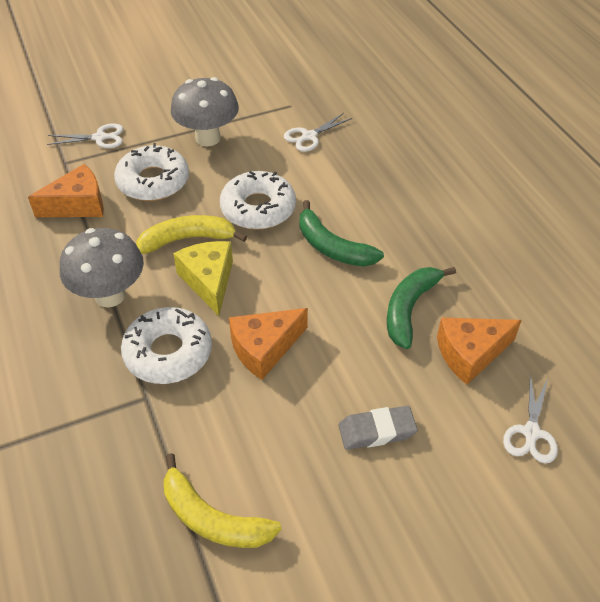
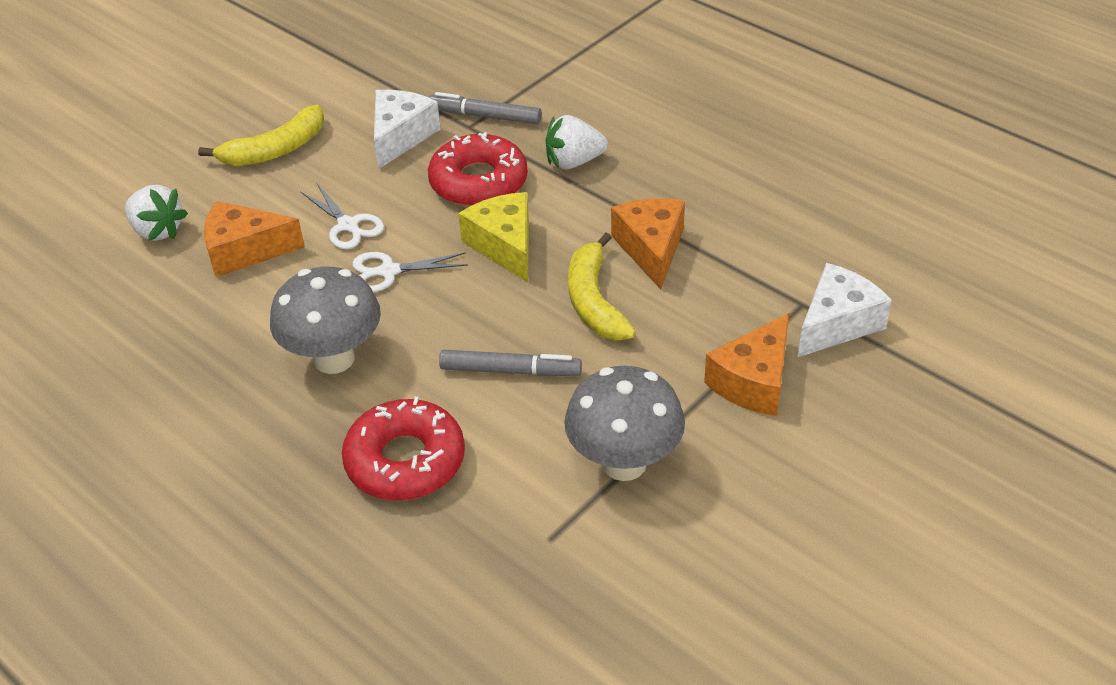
green banana: [300,200,384,267] [387,267,456,349] = 2 -> none = 0
grey eraser: [338,406,418,450] = 1 -> none = 0
grey marker: none = 0 -> [429,92,542,124] [439,350,582,376] = 2
red donut: none = 0 -> [342,397,465,500] [428,132,528,207] = 2
white cheese: none = 0 -> [374,90,441,169] [798,263,892,357] = 2
white donut: [114,143,189,201] [121,307,212,384] [220,171,296,230] = 3 -> none = 0
white scissors: [47,123,123,148] [284,113,352,152] [503,374,558,464] = 3 -> [300,182,384,249] [352,252,468,292] = 2
white strawberry: none = 0 -> [125,185,188,241] [545,115,608,169] = 2

